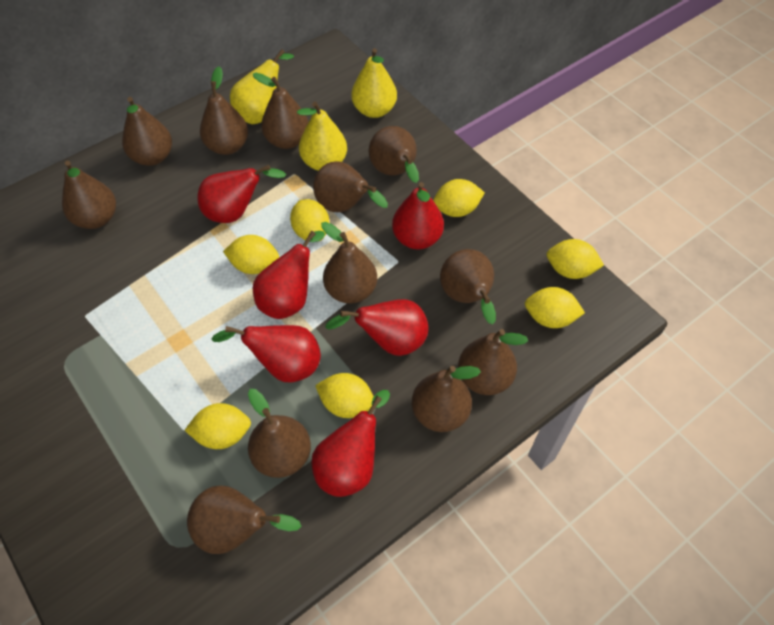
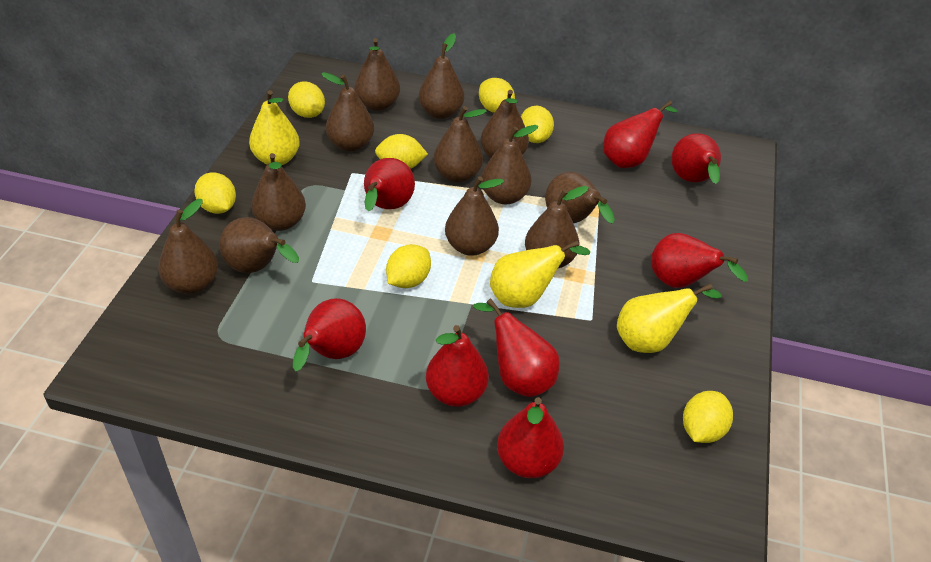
red pear: [198,165,286,223] [211,325,321,382] [253,231,325,319] [312,390,390,497] [325,299,428,356] [392,182,444,249] = 6 -> [293,298,366,371] [364,158,415,211] [426,325,489,407] [473,298,560,397] [497,397,564,478] [603,101,678,168] [651,233,748,288] [671,133,721,184] = 8

